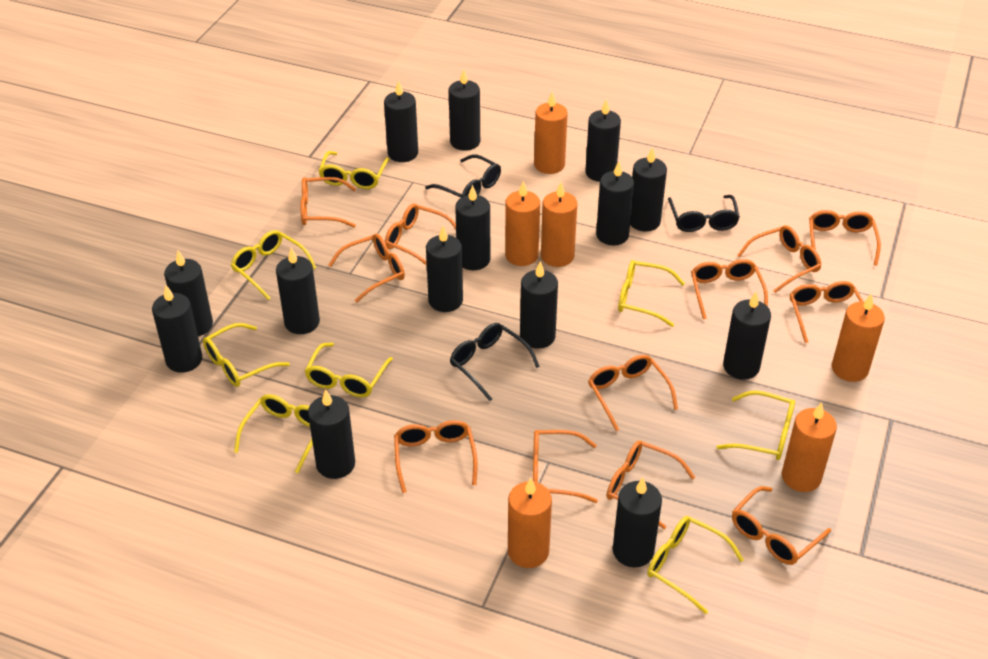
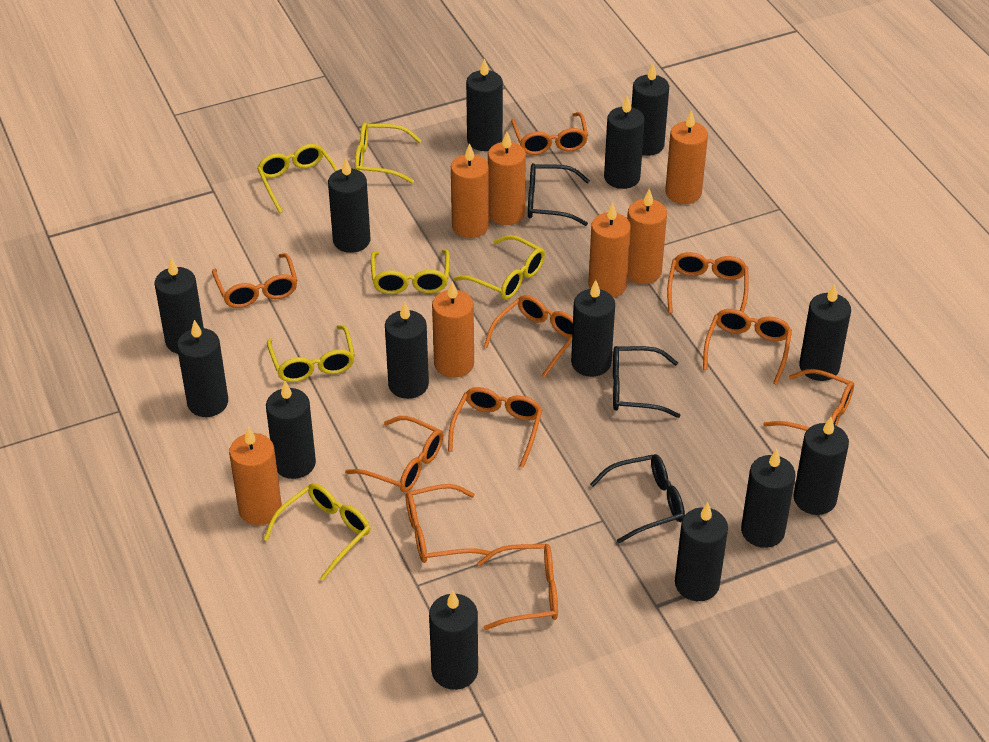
orange candle: [505,181,540,266] [508,478,552,568] [534,91,568,174] [541,182,577,267] [782,402,837,492] [832,293,885,382] = 6 -> [229,426,282,525] [432,281,474,378] [451,143,489,238] [488,132,526,225] [588,202,631,298] [627,189,667,284] [665,110,708,204] = 7
orange glasses: [300,177,356,228] [328,234,405,303] [385,203,456,266] [394,420,478,493] [533,430,598,503] [588,355,678,431] [607,440,695,529] [691,259,768,319] [732,486,831,565] [737,225,821,293] [790,281,864,343] [809,210,881,266] = 12 -> [212,253,298,308] [345,416,443,492] [406,484,492,563] [448,387,543,468] [477,544,558,630] [484,295,573,378] [511,112,588,155] [667,252,749,313] [703,309,792,385] [763,369,854,431] = 10
yellow glasses: [203,323,290,387] [231,230,316,300] [234,394,313,473] [305,343,393,397] [319,151,390,189] [618,260,685,327] [647,516,744,614] [717,391,795,460] = 8 -> [257,144,338,213] [263,483,370,581] [267,325,355,382] [355,122,422,183] [371,249,450,294] [454,235,545,300] = 6

